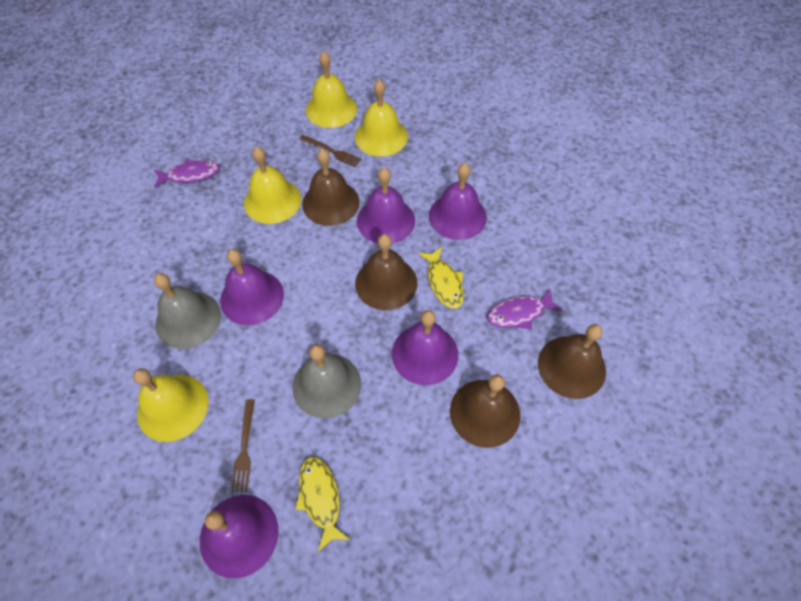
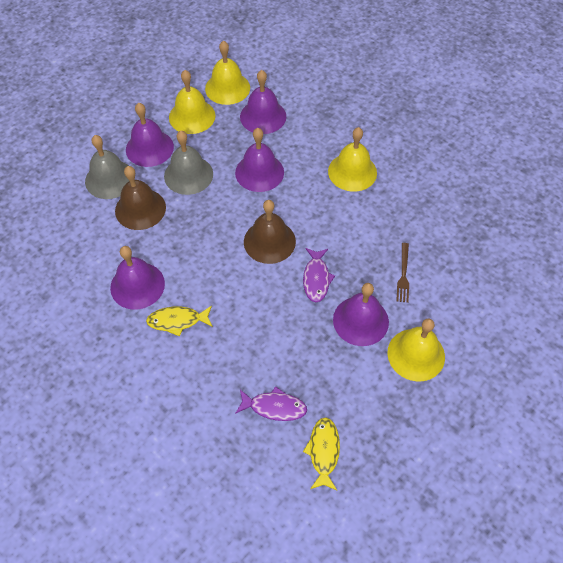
brown bell: [302,149,360,226] [355,234,417,310] [450,374,521,448] [538,324,606,399] = 4 -> [115,166,166,230] [244,200,296,264] = 2
brown fork: [231,399,255,492] [299,135,362,167] = 2 -> [396,243,409,303] = 1

